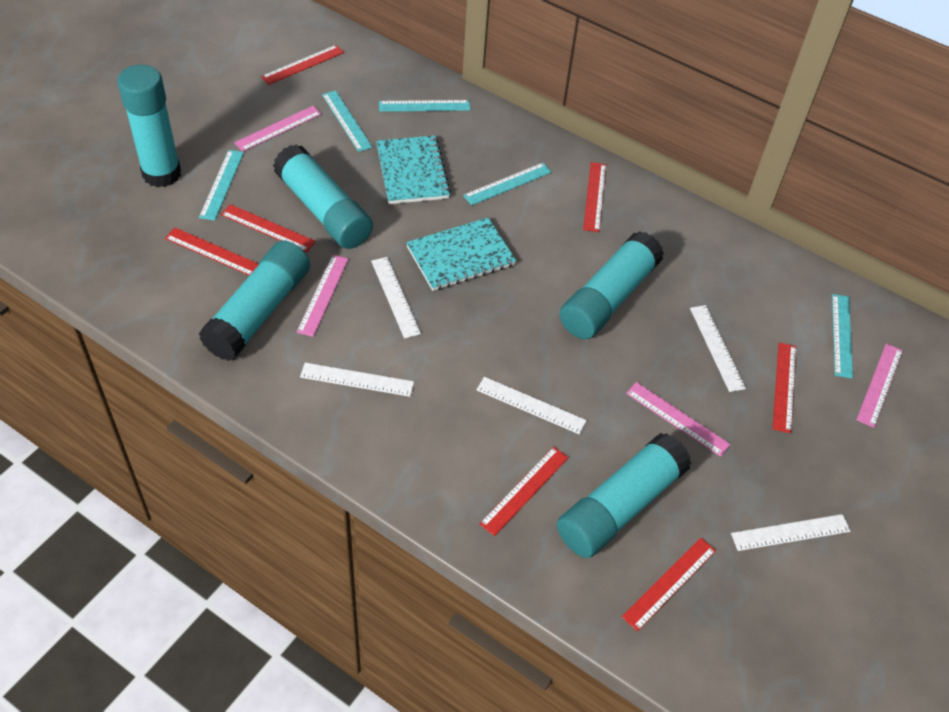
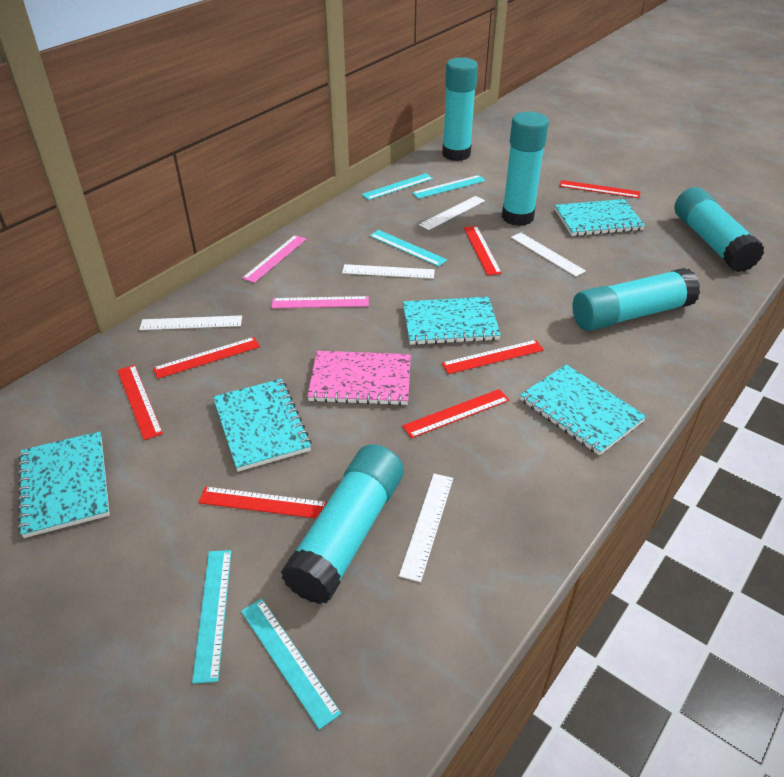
pink notebook: none = 0 -> [307,351,411,406] = 1
pink ruler: [234,106,322,151] [297,255,349,337] [626,382,731,457] [857,344,903,428] = 4 -> [242,235,306,283] [272,296,369,308] = 2
turquoise notebook: [376,136,451,204] [406,218,516,291] = 2 -> [18,431,110,538] [213,379,312,472] [403,297,501,345] [520,364,647,455] [555,199,645,236] = 5

